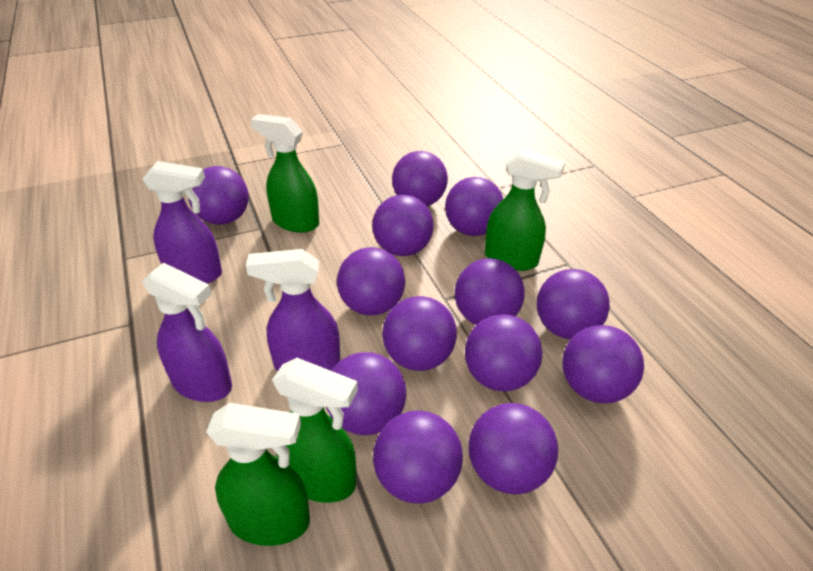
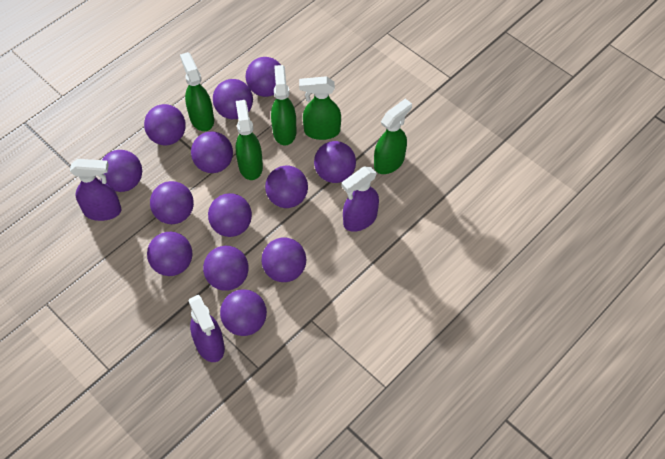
green spray bottle: [206,403,310,546] [250,114,319,233] [272,358,358,503] [485,148,565,271] = 4 -> [180,52,214,131] [236,100,263,180] [271,65,296,146] [299,76,341,140] [374,99,412,174] = 5

